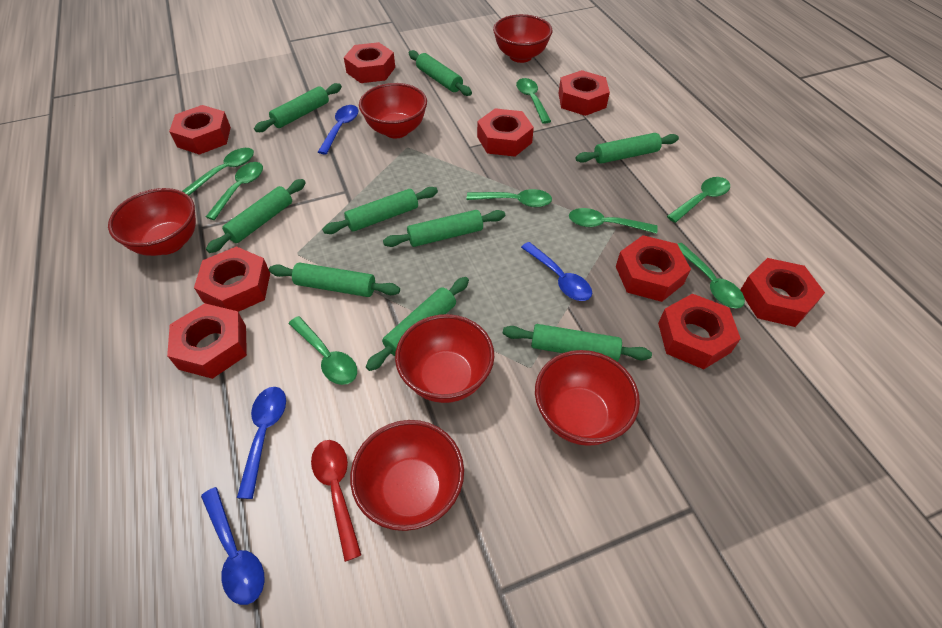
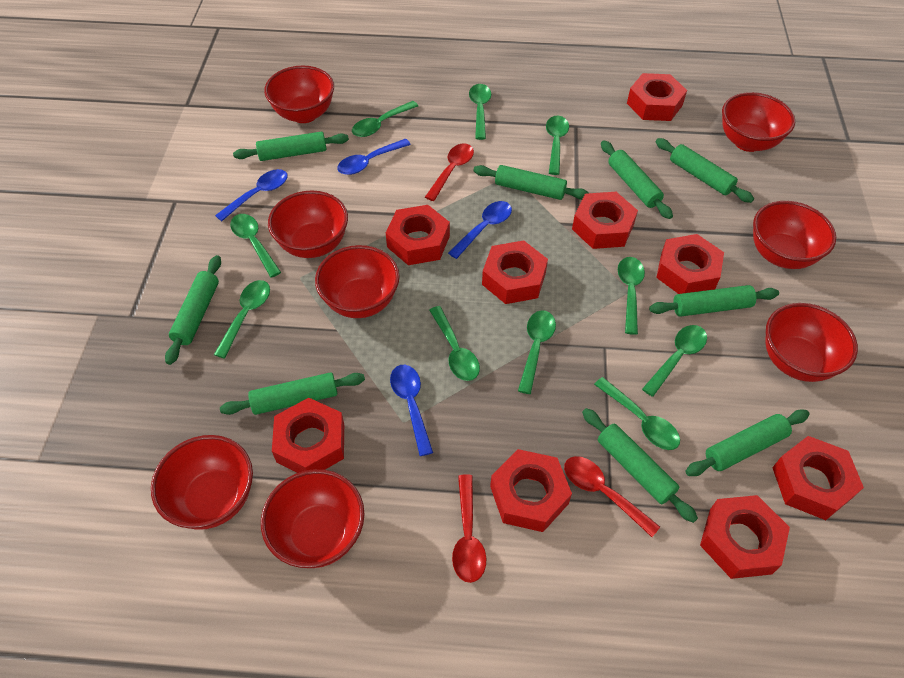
green spoon: [182,148,254,195] [206,162,263,220] [288,316,357,385] [467,189,552,207] [516,78,551,124] [569,208,658,234] [667,177,730,223] [678,243,745,309] = 8 -> [214,280,270,359] [230,214,281,278] [352,101,418,137] [429,306,480,381] [469,84,491,140] [518,310,556,394] [546,116,569,175] [594,377,680,450] [618,257,645,335] [642,325,707,397] = 10
red bowl: [108,188,196,256] [350,420,464,531] [359,83,427,138] [395,314,494,403] [493,14,553,63] [535,350,640,446] = 6 -> [151,435,253,530] [261,469,364,568] [264,65,334,123] [268,191,348,258] [315,245,400,318] [722,92,795,152] [753,201,836,269] [765,303,858,382] = 8
red spoon: [311,440,362,562] = 1 -> [425,143,474,201] [452,474,487,583] [564,456,660,537] = 3

